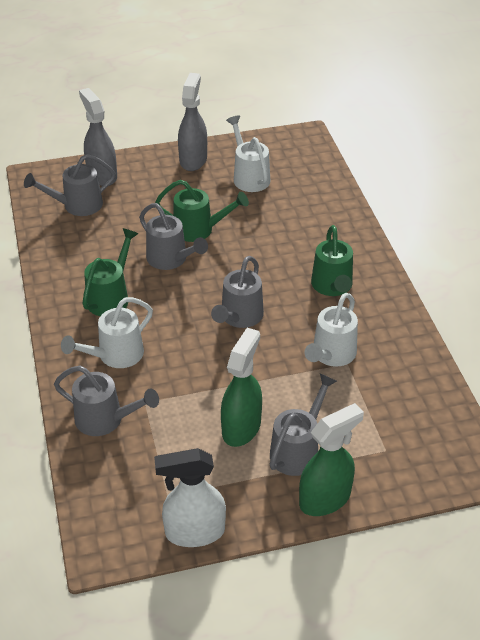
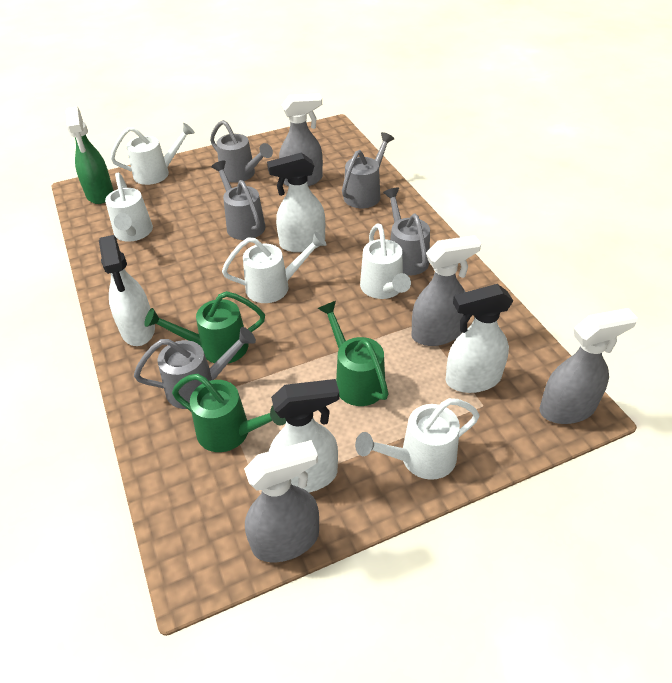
green spray bottle: [221,328,262,447] [299,403,364,516] = 2 -> [66,107,113,204] = 1
grey spray bottle: [79,88,117,186] [178,73,207,171] = 2 -> [244,440,319,562] [279,93,323,187] [411,235,481,346] [540,308,638,424] = 4
white spray bottle: [154,448,226,547] = 1 -> [99,235,155,346] [267,152,325,252] [269,379,339,493] [445,284,513,393] = 4
white watering can: [61,297,153,368] [226,115,270,192] [304,293,358,367] = 3 -> [105,173,153,242] [110,123,195,185] [222,232,327,303] [355,398,480,480] [360,224,411,299] = 5

